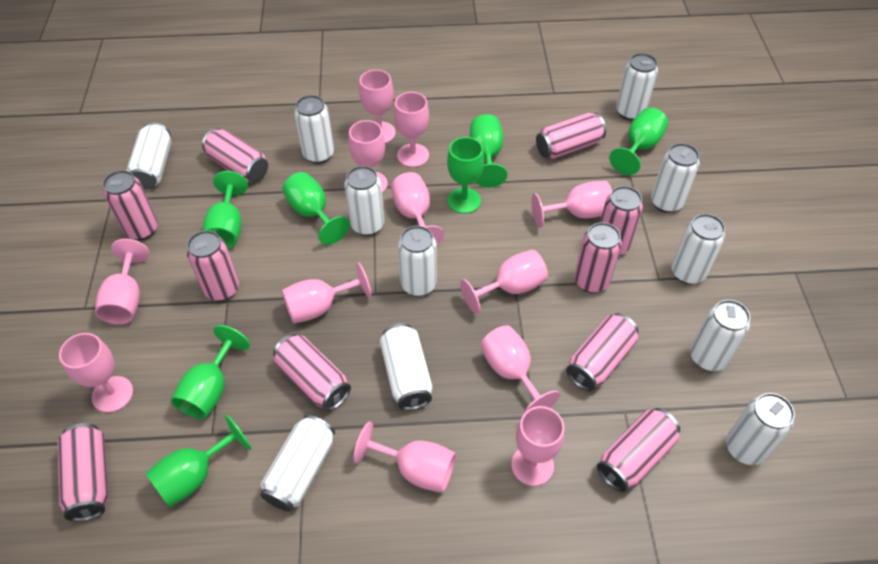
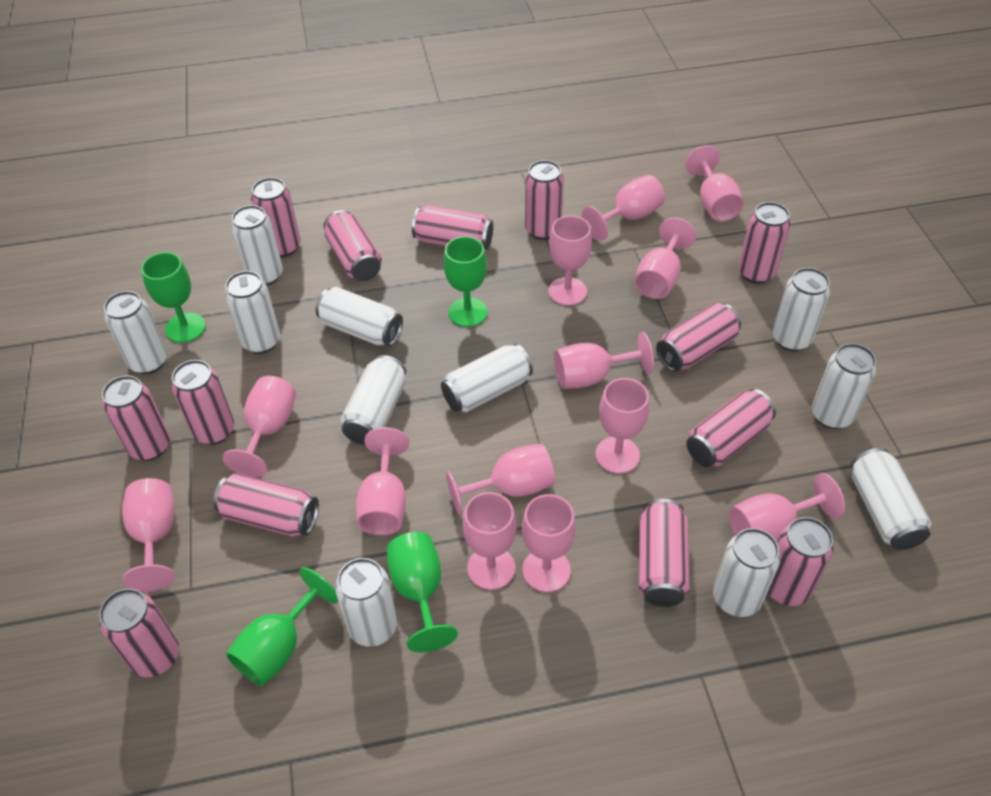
green goblet: [145,415,251,507] [171,325,250,419] [203,171,248,249] [282,172,350,245] [447,137,484,214] [470,114,507,188] [609,108,668,175] = 7 -> [141,252,206,343] [226,567,338,686] [386,532,458,652] [444,236,487,327] = 4
pink can: [57,423,108,521] [103,170,158,240] [187,230,239,301] [202,128,268,183] [273,334,351,411] [536,113,606,159] [566,313,638,391] [574,222,622,293] [597,408,680,492] [600,186,643,255] = 10 -> [99,589,179,677] [102,376,170,461] [171,360,234,445] [213,473,319,537] [251,178,300,257] [324,210,382,281] [412,205,493,249] [525,160,564,240] [639,499,690,607] [656,303,741,372] [686,389,776,467] [738,202,790,284] [767,517,834,606] = 13
pink goblet: [59,333,133,413] [95,239,149,325] [282,263,372,324] [349,120,388,193] [354,422,456,493] [359,70,395,143] [391,172,444,245] [394,92,429,167] [460,250,548,314] [480,325,560,413] [511,406,564,486] [531,181,612,228] = 12 -> [122,478,175,592] [223,376,296,477] [356,427,410,535] [446,443,555,516] [463,492,517,590] [522,494,576,592] [548,216,592,306] [554,332,654,389] [582,175,665,241] [595,378,649,474] [634,218,696,299] [685,145,744,222] [729,473,845,542] = 13

